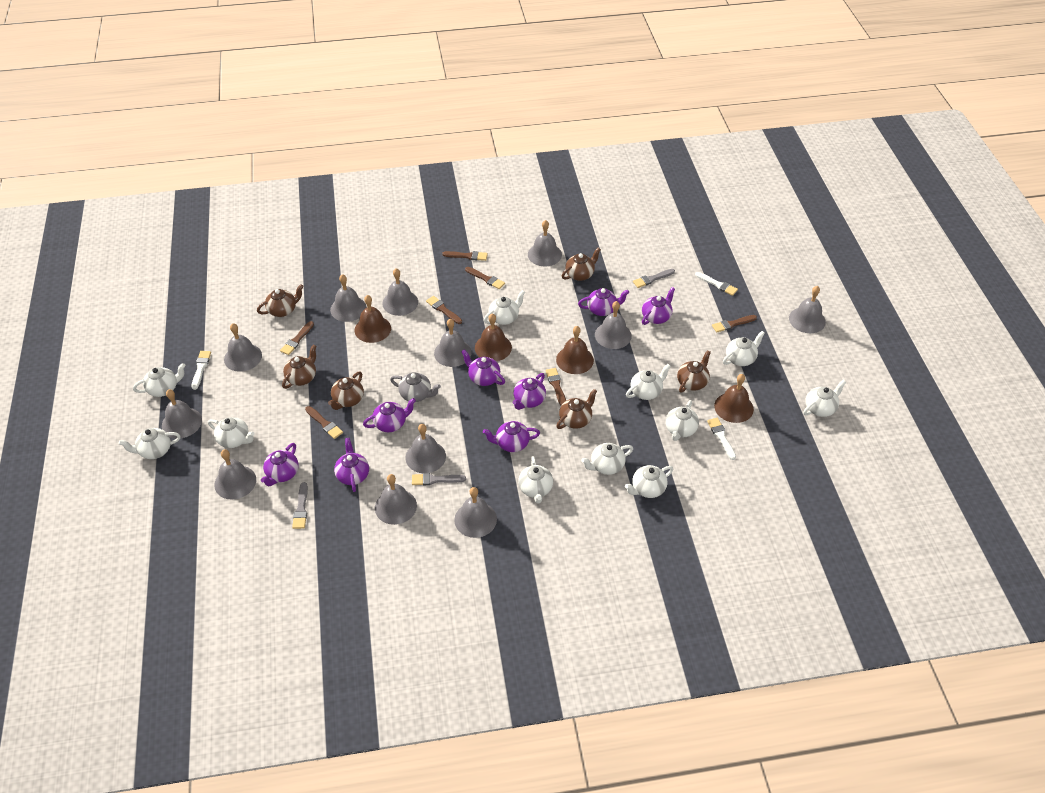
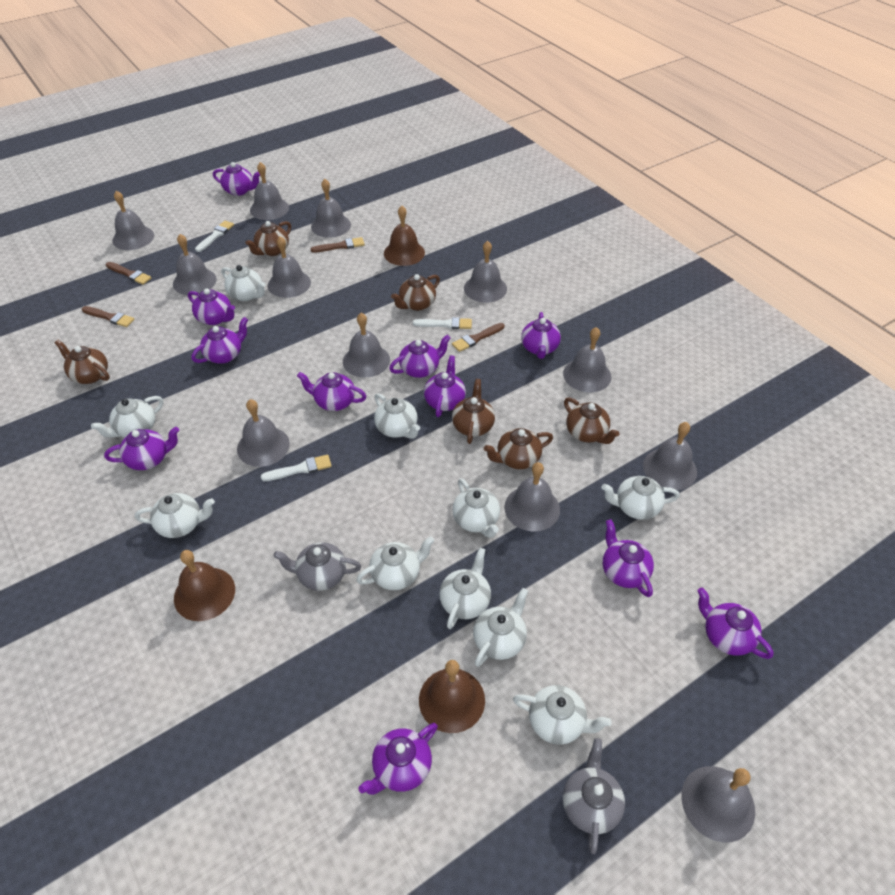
brown bell: [355,295,391,343] [475,313,512,361] [556,326,594,374] [714,374,754,423] = 4 -> [174,550,235,621] [384,206,425,266] [419,660,485,733] = 3
brown brush: [280,321,314,355] [305,406,343,439] [426,296,462,324] [442,251,488,261] [465,267,505,289] [545,368,566,405] [712,315,757,333] = 7 -> [82,306,135,327] [106,262,152,285] [311,237,365,252] [452,323,504,352] = 4
grey brush: [292,482,308,529] [412,473,466,485] [633,269,675,288] = 3 -> none = 0
grey teapot: [390,372,441,402] = 1 -> [273,542,361,591] [563,738,625,854] = 2
purple teapot: [261,443,299,486] [334,438,369,492] [363,398,416,432] [462,350,505,386] [483,421,540,452] [513,373,546,410] [578,288,629,316] [642,287,675,325] = 8 -> [104,427,179,470] [188,288,235,325] [192,317,248,364] [213,162,260,196] [297,372,367,411] [358,723,438,795] [389,335,451,378] [424,355,466,417] [521,312,561,359] [603,519,654,597] [697,588,774,659] = 11
white teapot: [119,428,181,459] [133,363,186,397] [208,417,255,448] [484,290,525,325] [518,456,553,503] [581,443,633,475] [625,465,673,498] [626,364,671,400] [665,400,699,441] [723,331,765,366] [803,380,846,417] = 11 -> [91,396,163,438] [135,493,215,538] [221,265,266,301] [356,536,435,590] [374,393,420,439] [439,548,491,629] [452,478,500,538] [473,588,528,667] [513,685,612,745] [602,476,680,520] = 10

